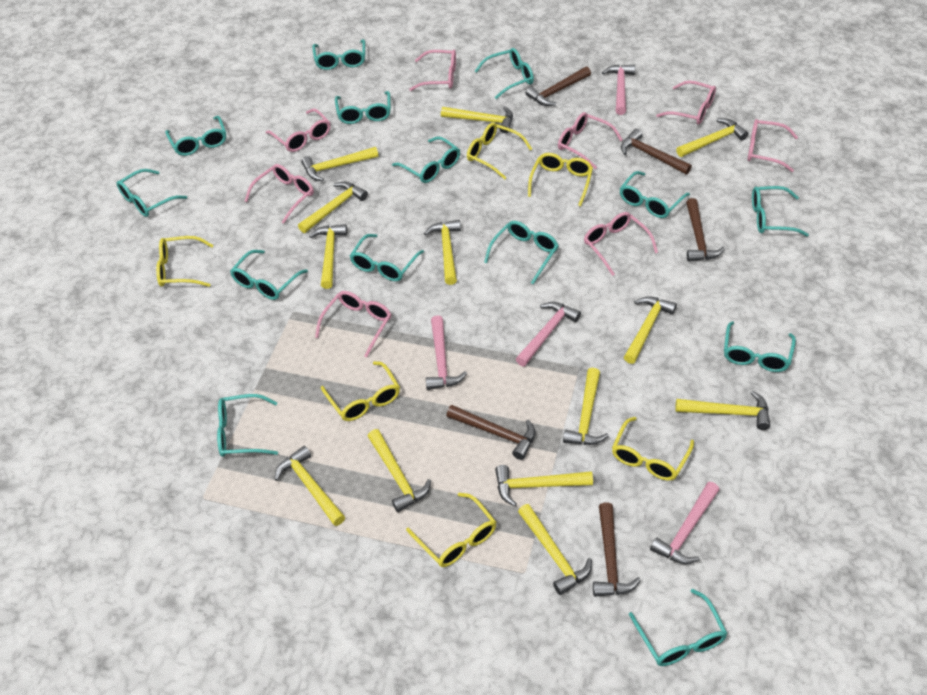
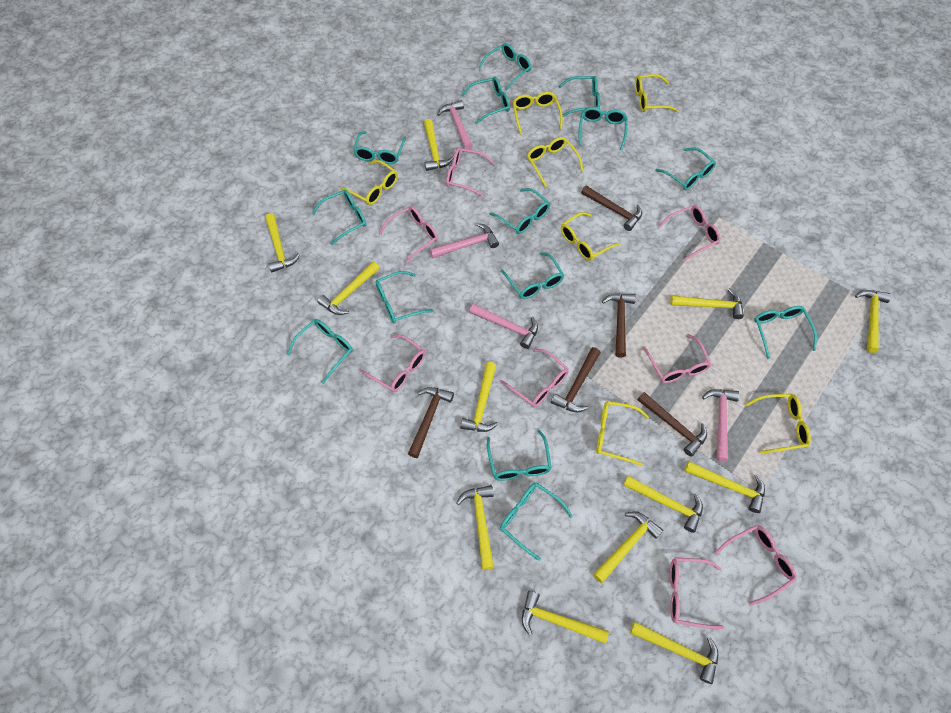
yellow glasses: [156,236,214,287] [321,361,400,421] [406,493,496,567] [467,122,532,180] [528,153,593,207] [612,417,694,481] = 6 -> [340,160,398,205] [513,92,563,135] [527,137,584,188] [561,212,620,261] [596,401,649,466] [635,74,678,112] [745,394,811,454] = 7
yellow hammer: [274,446,345,526] [298,182,368,233] [301,147,379,181] [309,224,347,289] [368,429,431,512] [424,220,461,285] [441,106,513,133] [495,465,593,506] [518,504,592,595] [563,368,608,445] [624,296,677,364] [675,391,770,430] [676,118,749,157] = 13 -> [265,213,300,273] [317,262,380,315] [424,119,453,171] [456,485,494,570] [460,362,498,432] [522,591,609,644] [593,512,664,583] [623,476,703,533] [630,621,718,684] [670,288,744,319] [684,461,765,513] [855,290,891,353] = 12

